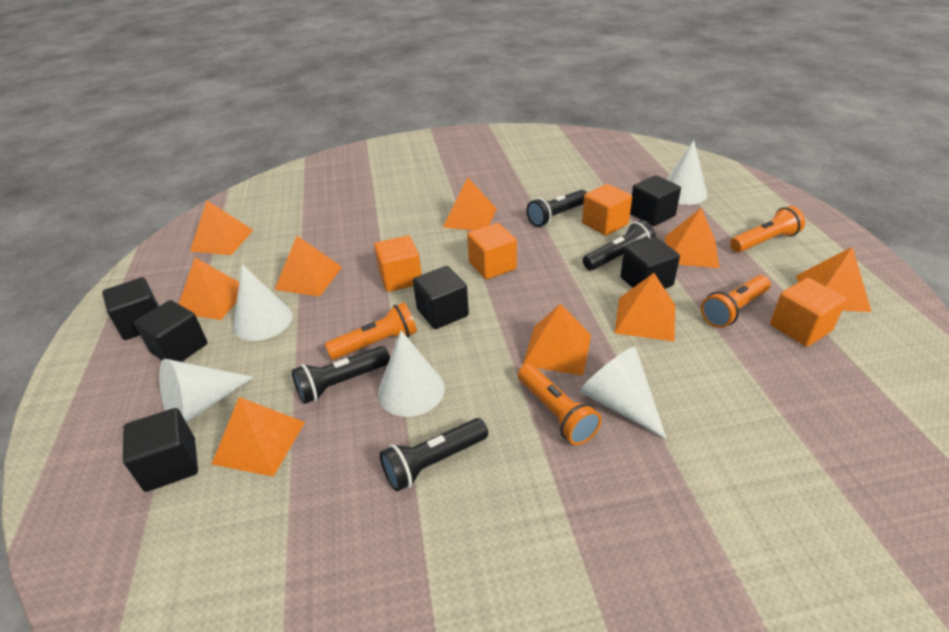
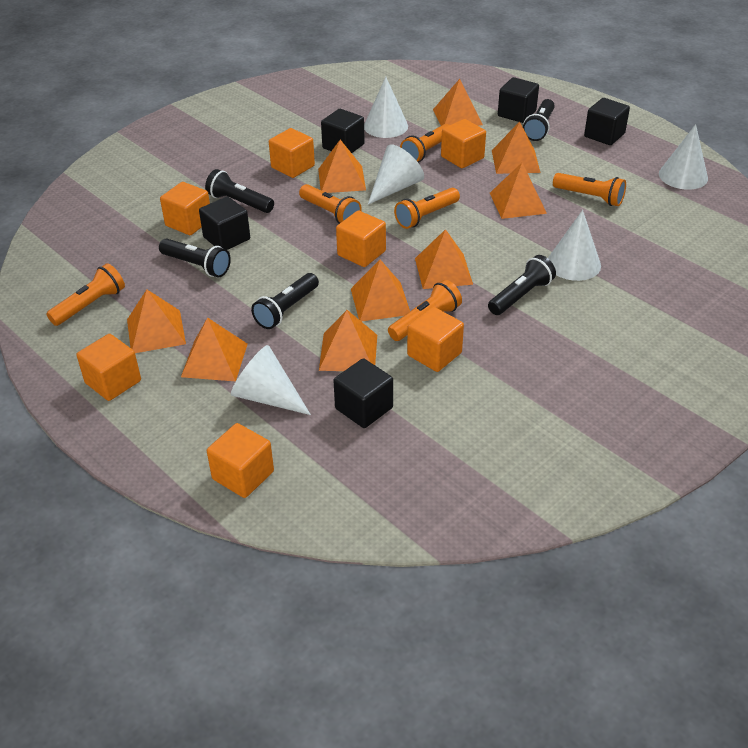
black cube: [102,277,159,340] [123,408,198,492] [134,300,208,362] [413,266,469,329] [620,237,680,289] [630,175,681,226] = 6 -> [199,196,250,250] [321,109,365,153] [333,358,393,428] [498,77,539,123] [584,98,630,145] = 5
black flashlight: [292,346,390,404] [380,418,488,492] [527,190,587,227] [583,220,656,271] = 4 -> [159,239,231,277] [205,169,274,213] [251,273,319,329] [488,255,556,315] [523,99,555,141] = 5
orange cube: [374,235,422,292] [467,223,517,279] [582,184,632,236] [770,278,847,347] = 4 -> [76,334,141,401] [160,182,210,235] [207,423,274,498] [269,128,315,178] [336,211,386,267] [407,307,464,372] [441,119,486,168] = 7
orange flashlight: [325,302,417,360] [518,364,602,445] [701,275,771,328] [730,206,805,252] = 4 -> [47,263,125,326] [299,184,362,224] [388,280,462,341] [394,188,460,229] [400,124,449,162] [553,173,626,206] = 6

